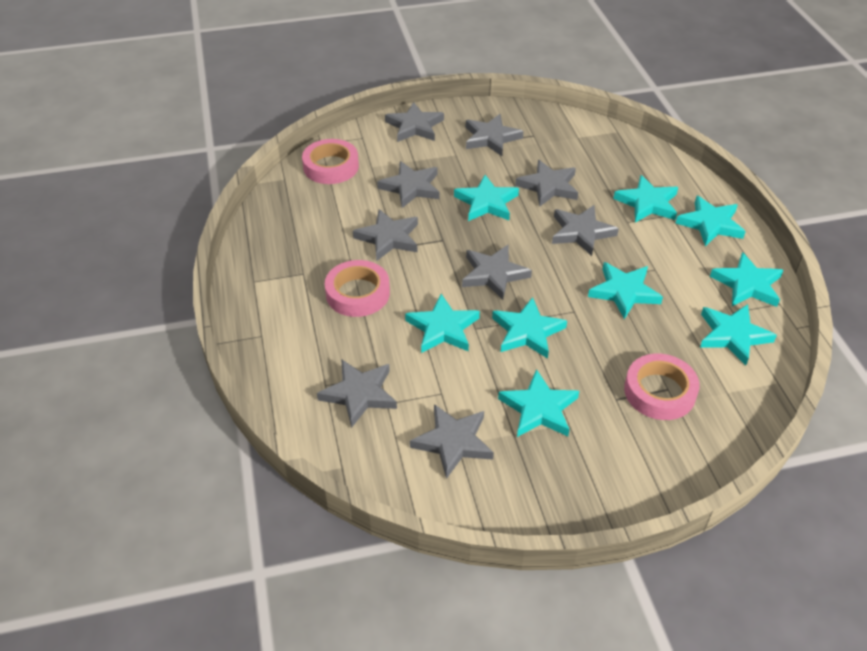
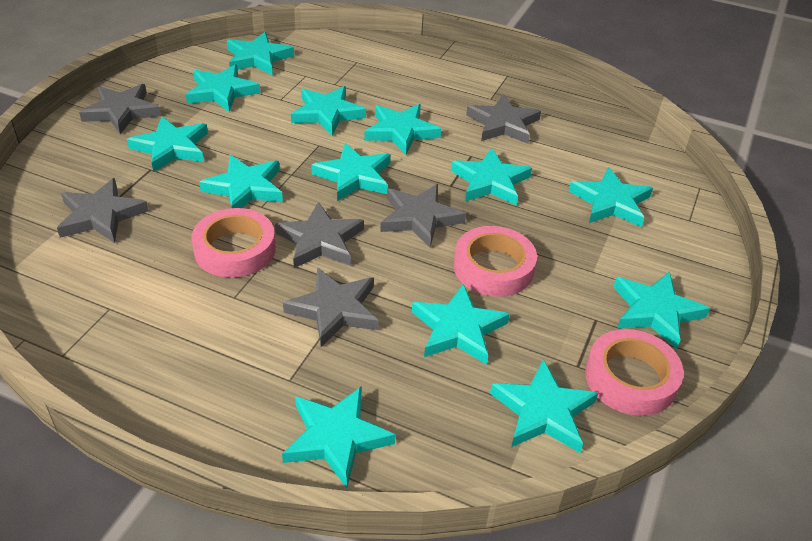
grey star: [317,360,397,428] [353,209,418,261] [377,161,440,208] [385,102,444,142] [410,404,494,479] [462,245,532,300] [466,114,524,156] [515,160,578,206] [552,205,619,256] = 9 -> [57,178,149,243] [79,84,161,134] [275,202,364,268] [283,267,379,347] [381,184,466,248] [466,94,541,144] = 6
turquoise star: [405,294,480,353] [454,175,519,221] [492,297,567,359] [498,369,579,437] [588,262,663,319] [613,175,678,223] [676,196,746,246] [700,304,777,365] [710,252,783,307] = 9 -> [127,117,208,172] [186,64,260,112] [199,155,283,208] [227,32,294,75] [282,386,396,488] [291,86,366,136] [311,143,391,201] [364,104,441,155] [412,284,510,365] [451,148,532,206] [490,359,598,453] [569,167,653,227] [613,272,710,349] = 13

